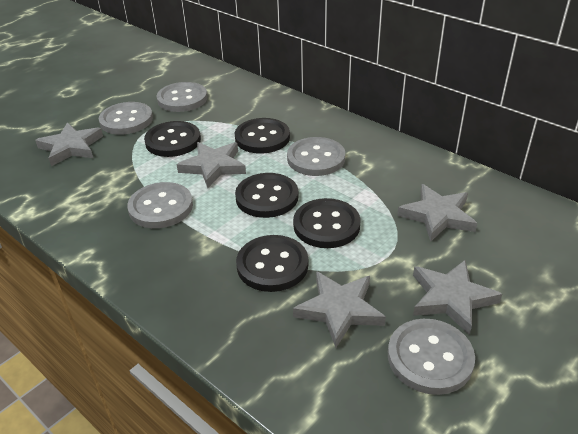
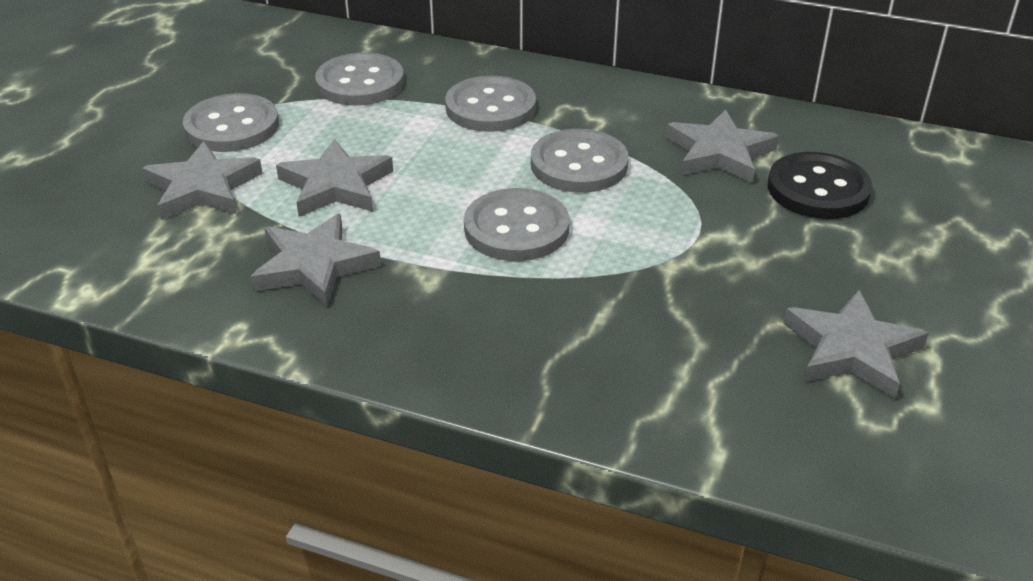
black button: [144,121,201,157] [235,118,290,154] [235,173,298,218] [236,235,308,292] [293,198,361,248] = 5 -> [768,152,872,219] = 1

